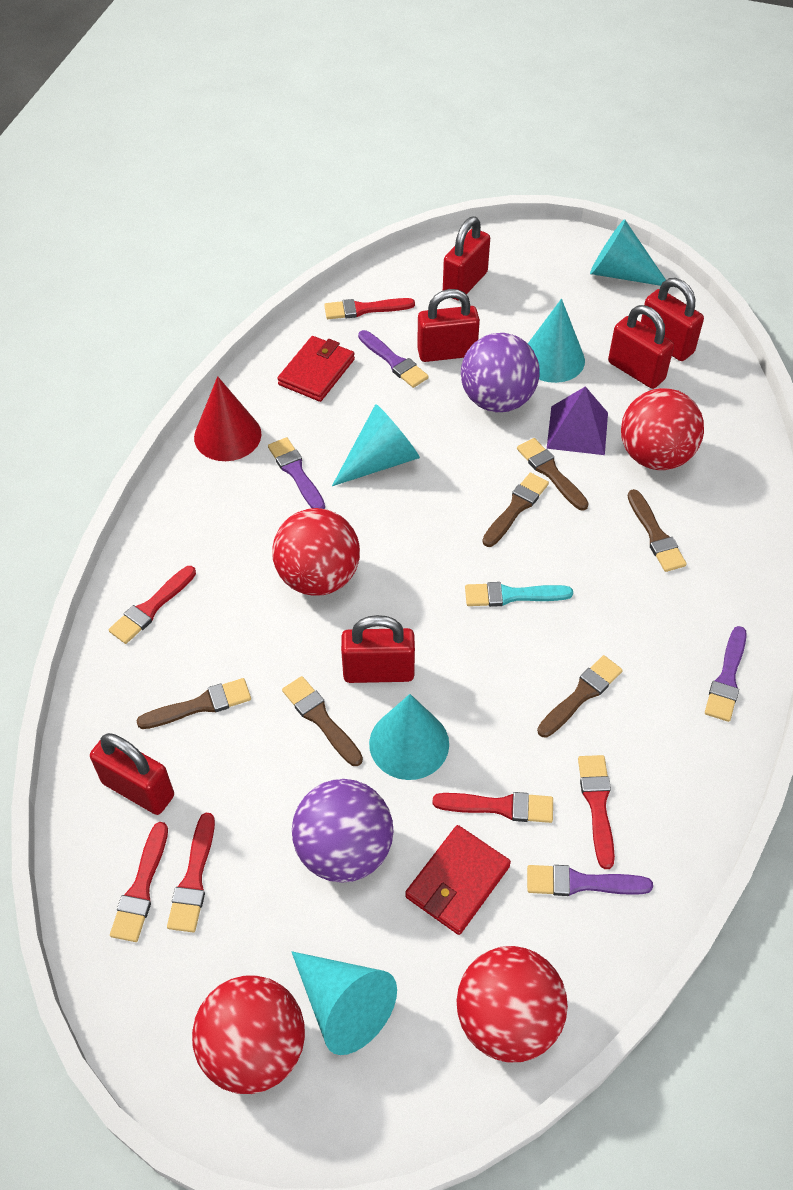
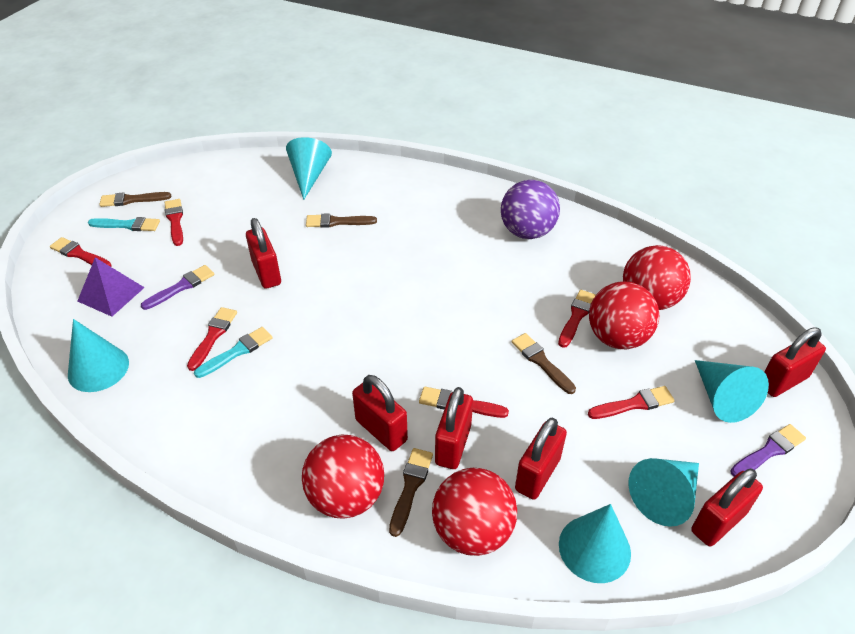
brown brush: [137,678,251,729] [282,676,363,766] [482,473,549,547] [517,438,589,511] [537,655,623,738] [628,489,687,572] = 6 -> [99,192,171,207] [306,214,377,228] [389,448,433,537] [512,333,576,394] = 4
purple ball: [292,779,394,883] [461,333,540,412] = 2 -> [501,180,560,239] = 1
purple brush: [268,437,325,509] [358,330,429,388] [527,865,653,896] [705,626,747,722] = 4 -> [141,265,214,310] [731,424,806,477] = 2
red cone: [194,376,261,461] = 1 -> none = 0
red wallet: [277,336,355,402] [405,825,511,935] = 2 -> none = 0
turquoise brush: [465,582,573,607] = 1 -> [88,217,160,231] [194,327,273,378] = 2

